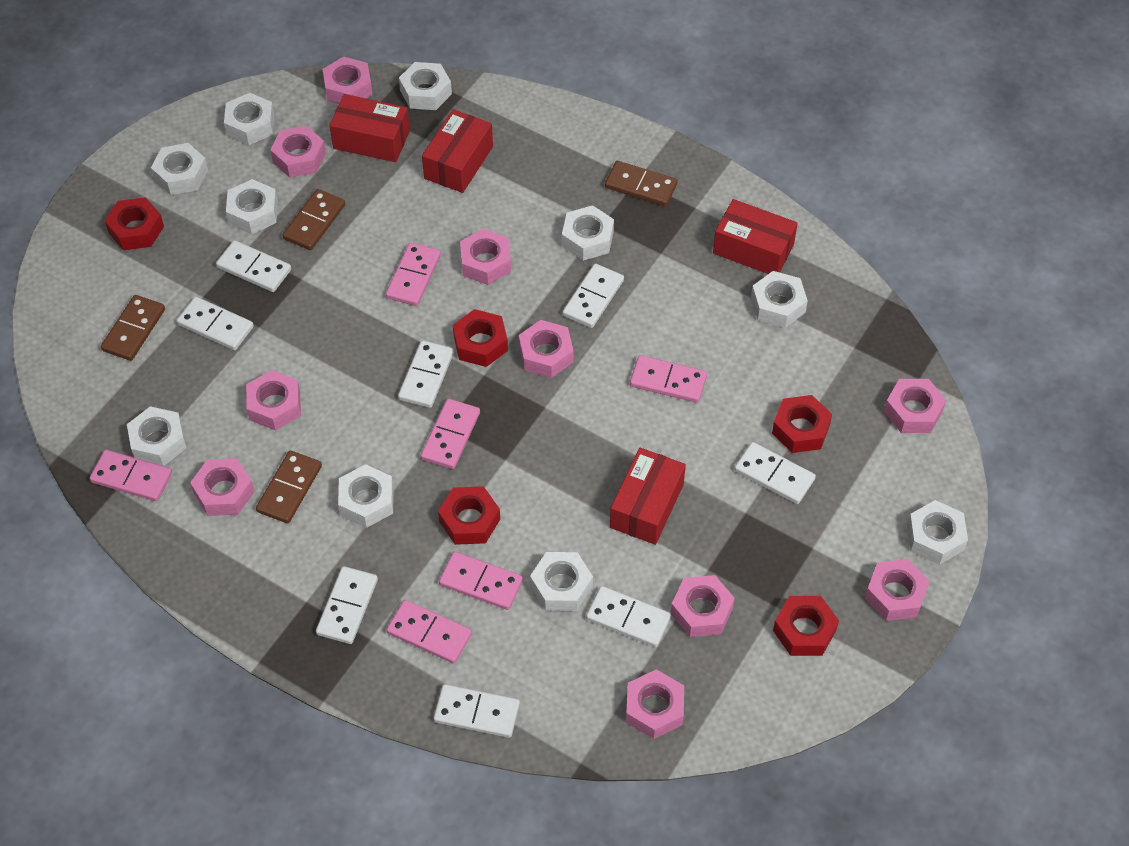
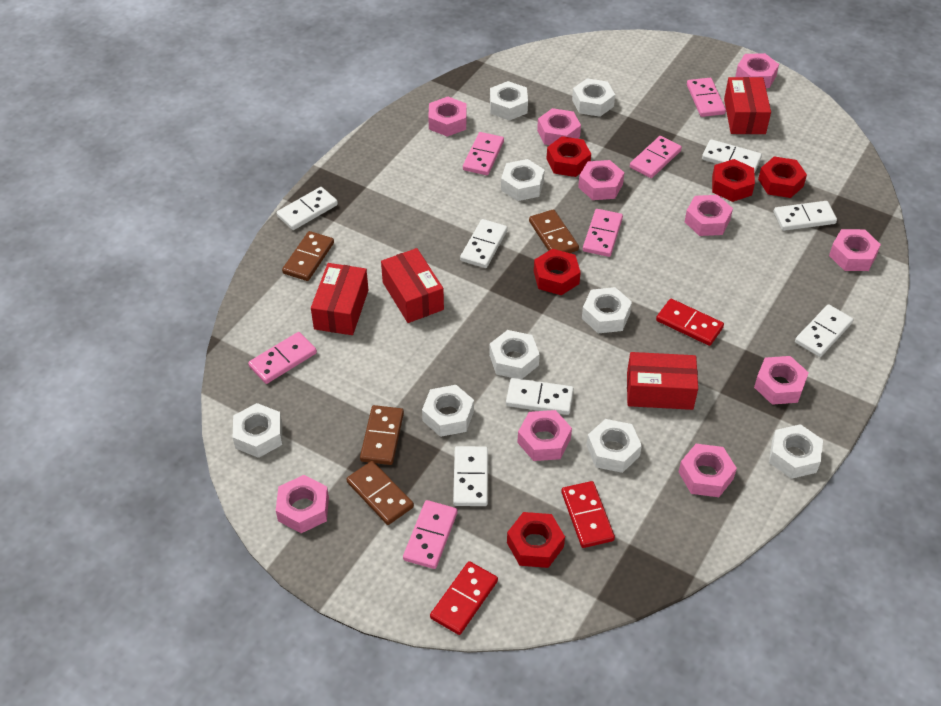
red domino: none = 0 -> [430,561,498,635] [561,481,615,548] [656,299,724,346] = 3
white domino: [177,297,254,350] [216,240,291,292] [316,566,378,644] [398,340,454,408] [433,684,520,738] [563,264,624,328] [586,586,671,647] [734,442,816,504] = 8 -> [277,187,338,230] [453,446,488,506] [460,219,507,268] [506,378,574,415] [702,139,762,173] [774,201,837,231] [795,304,853,357] = 7
white nut: [127,406,187,466] [151,143,208,195] [224,93,274,145] [226,179,278,234] [338,464,393,528] [399,62,452,110] [530,552,593,611] [562,205,614,261] [751,271,808,328] [907,500,968,565] = 10 -> [233,403,282,458] [422,385,474,437] [489,330,540,379] [490,81,528,121] [501,159,545,201] [572,78,615,117] [582,287,632,334] [586,419,642,473] [769,424,823,479] = 9

